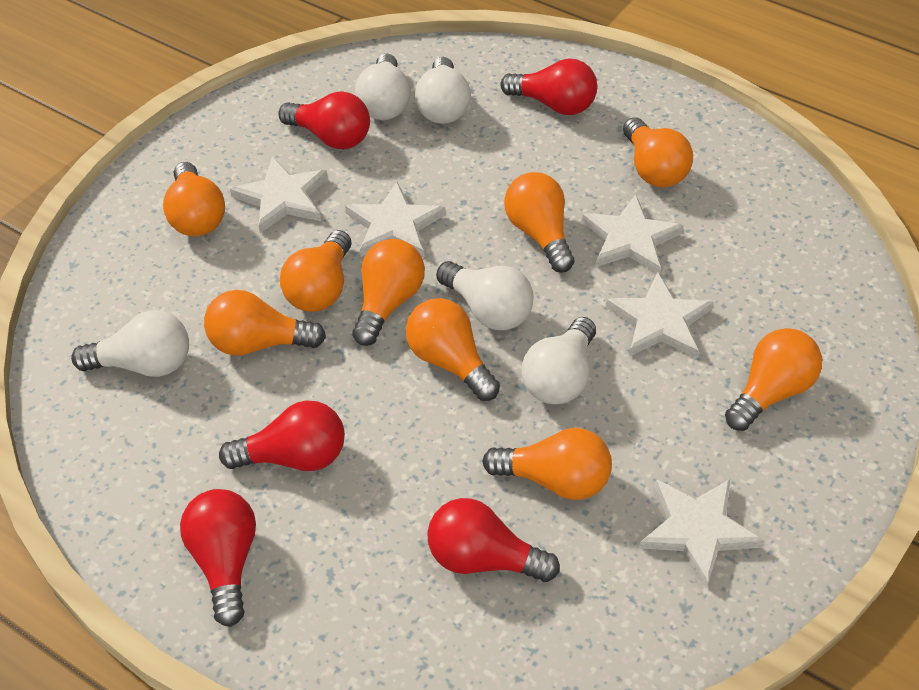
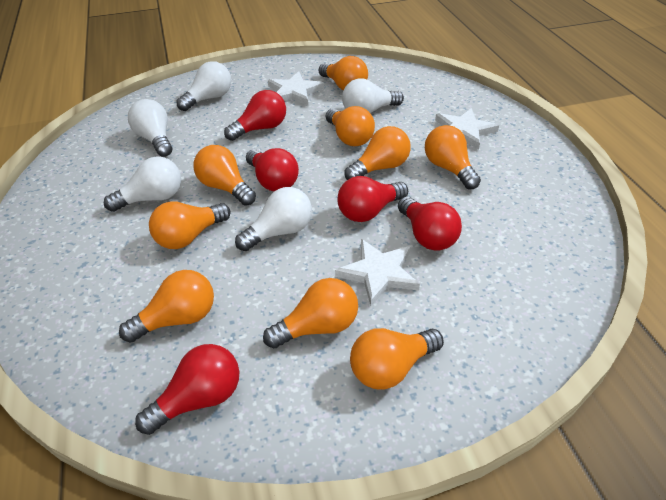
white star: [230,156,328,233] [345,182,445,258] [582,194,684,274] [606,272,714,358] [639,479,764,588] = 5 -> [268,71,324,106] [335,239,420,306] [435,108,499,150] = 3

